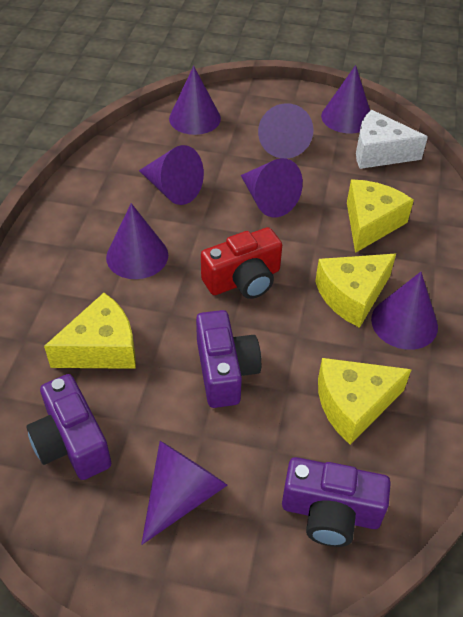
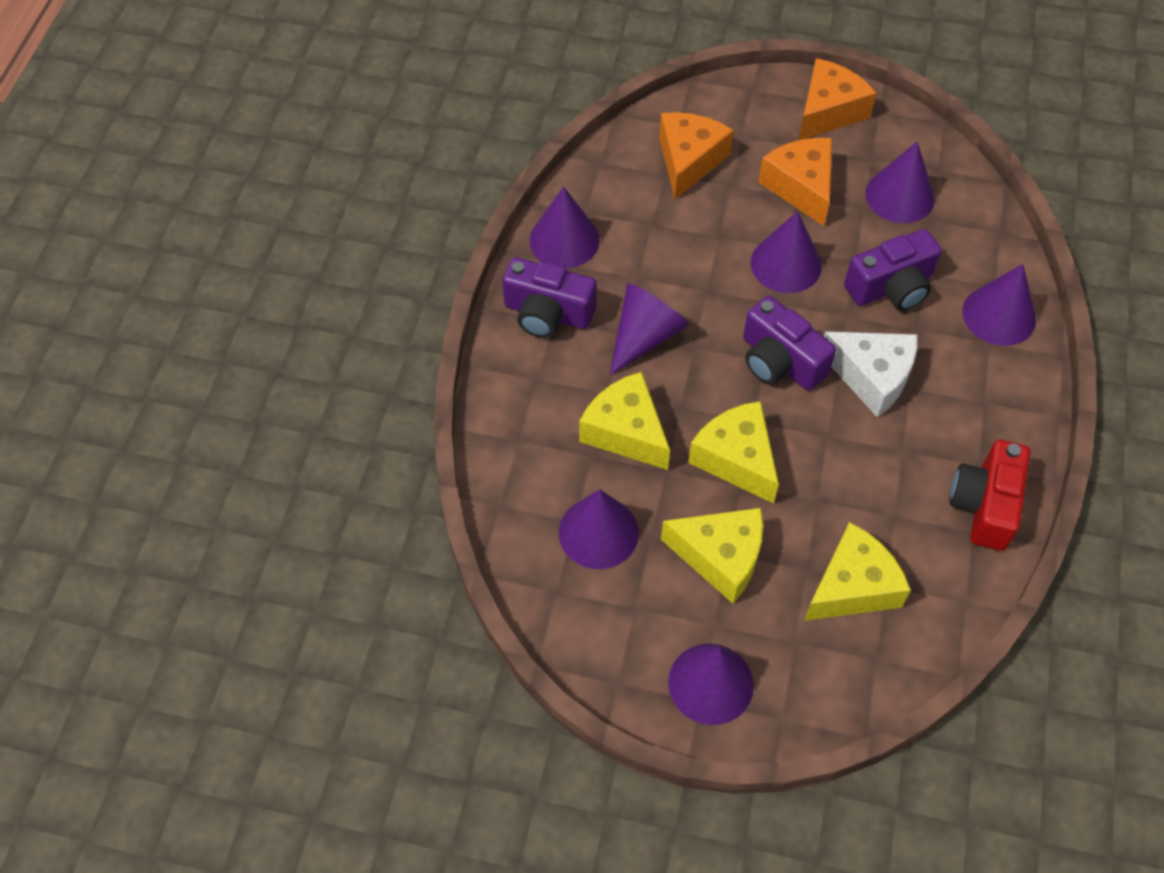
orange cheese: none = 0 -> [659,112,734,199] [758,138,832,226] [799,58,877,140] = 3
purple cone: [106,203,168,279] [139,145,204,205] [141,441,228,545] [169,66,221,135] [241,158,303,218] [258,103,313,159] [321,65,370,134] [371,272,438,350] = 8 -> [529,187,600,268] [559,489,639,569] [610,283,689,376] [668,643,754,725] [750,211,822,293] [865,142,935,223] [962,264,1036,346] = 7

